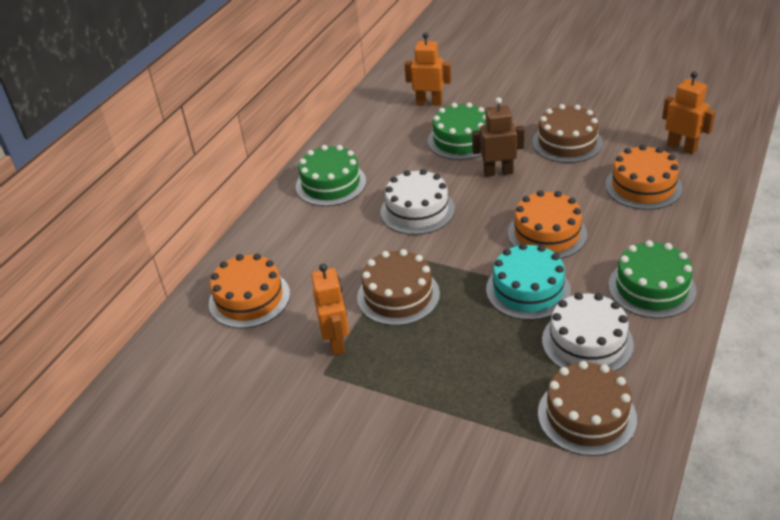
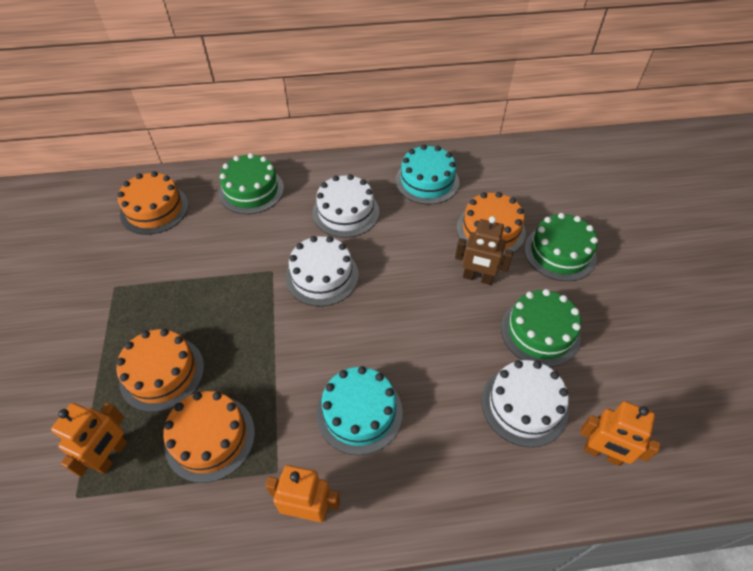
brown cake: [357,249,440,326] [532,104,603,163] [538,361,637,456] = 3 -> none = 0
orange cake: [209,254,290,328] [508,190,587,259] [605,145,683,210] = 3 -> [116,329,204,412] [117,171,189,235] [163,391,255,483] [456,192,526,256] = 4
turquoise cake: [486,243,571,320] = 1 -> [316,366,403,455] [395,145,459,204] = 2
white cake: [381,169,455,235] [542,292,634,371] = 2 -> [285,236,359,306] [313,174,379,238] [482,360,569,447] = 3

